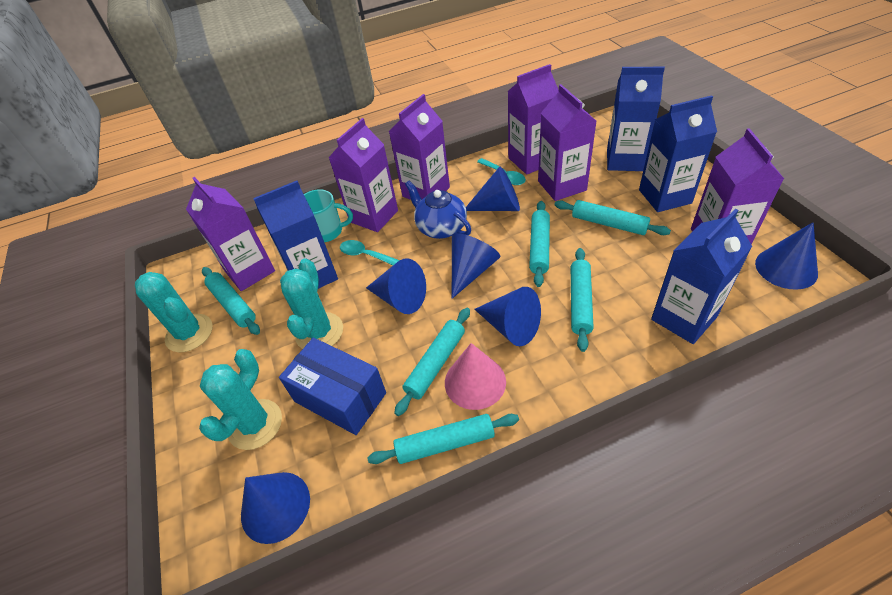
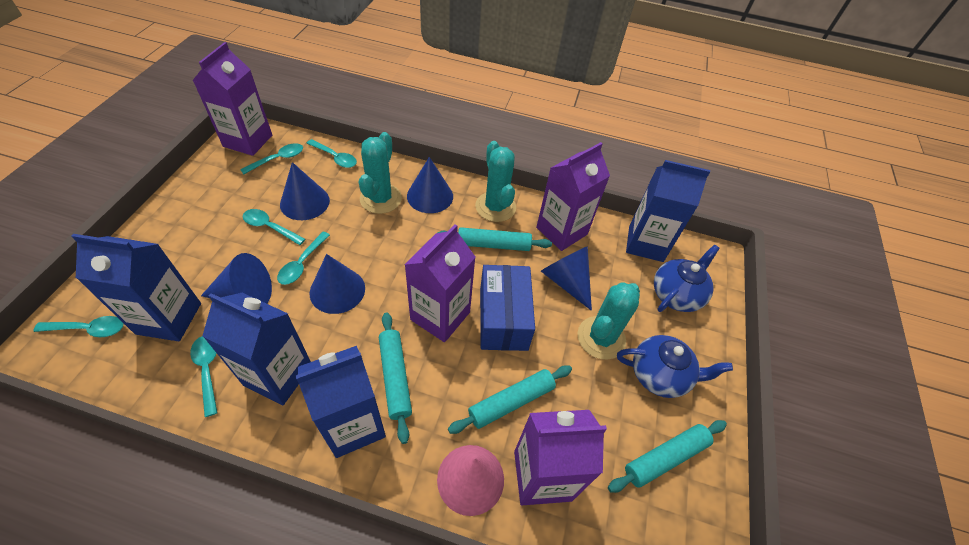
blue cone: [241,472,310,544] [366,258,426,314] [452,233,500,299] [466,167,520,211] [474,287,541,346] [755,222,818,290] = 6 -> [201,253,272,304] [280,162,330,220] [310,254,365,314] [407,157,453,213] [541,246,592,311] = 5
blue teapot: [405,181,471,239] = 1 -> [617,335,733,398] [654,245,720,312] = 2
purple carton: [186,177,275,291] [328,118,398,232] [389,94,450,200] [508,64,559,175] [538,84,596,201] [691,128,784,245] = 6 -> [192,42,272,156] [404,224,475,342] [514,410,607,505] [536,142,610,251] = 4
turquoise mug: [304,190,353,242] = 1 -> none = 0
turquoise rolling pin: [202,267,260,335] [367,414,519,464] [394,308,470,416] [529,201,550,287] [554,200,671,235] [571,248,594,352] = 6 -> [379,312,412,444] [437,227,552,251] [448,365,572,434] [608,420,727,493] = 4
turquoise spoon: [340,240,399,265] [477,158,526,185] = 2 -> [33,316,124,337] [190,337,217,417] [240,143,303,174] [243,209,305,245] [277,232,330,285] [306,139,357,168] = 6

